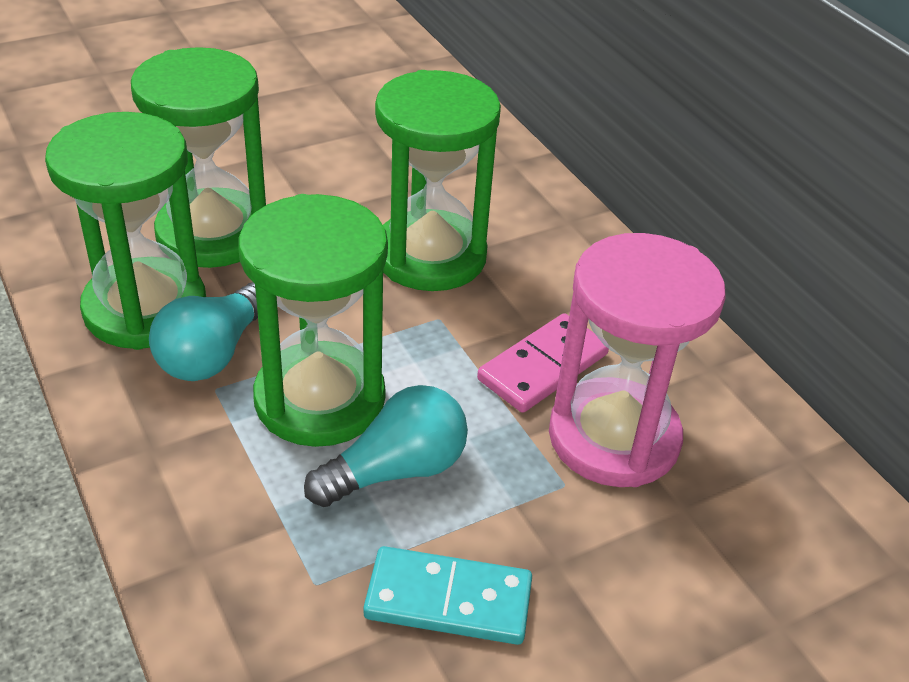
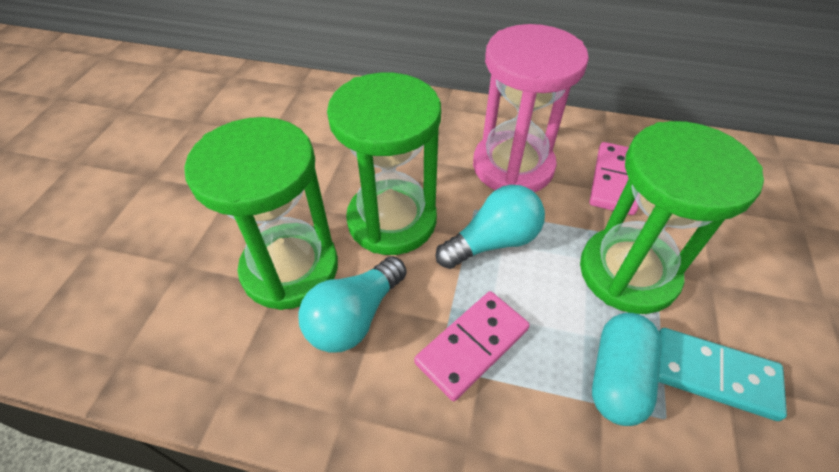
green hourglass: [45,112,206,350] [131,47,266,268] [239,194,388,447] [375,70,501,291] = 4 -> [184,117,338,310] [327,73,441,255] [580,121,764,314] = 3
pink domino: [477,313,609,413] = 1 -> [414,291,530,401] [589,142,638,215] = 2
turquoise capsule: none = 0 -> [592,313,662,426] = 1

